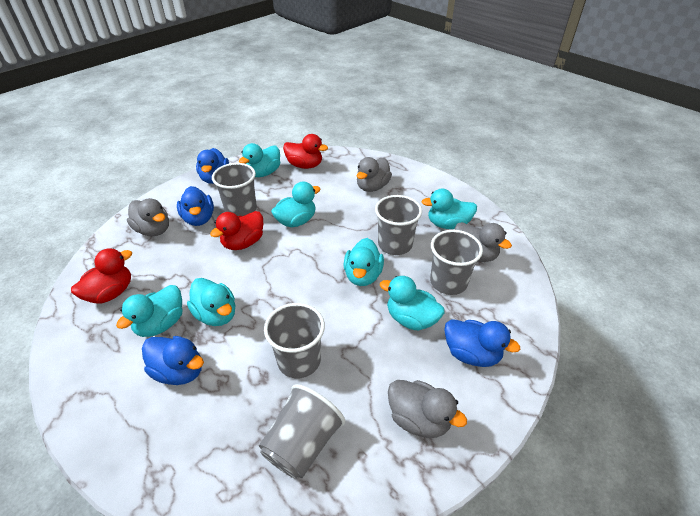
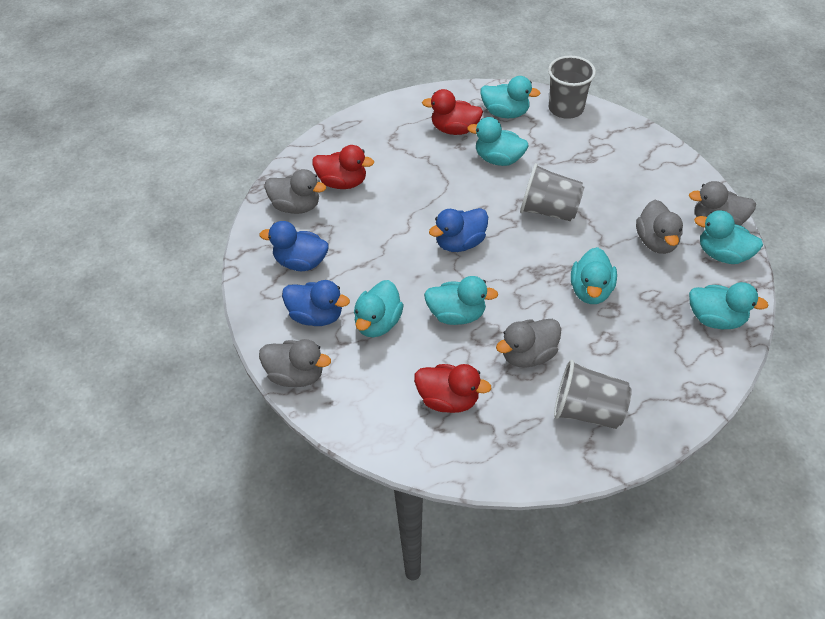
blue duck: [142,336,204,385] [177,186,214,226] [196,148,229,184] [444,319,520,367] = 4 -> [260,221,329,271] [282,280,350,326] [429,208,488,252] = 3
grey cup: [212,163,257,216] [259,384,345,479] [264,303,325,378] [375,195,422,255] [430,230,483,295] = 5 -> [520,163,584,221] [548,56,596,119] [554,360,632,429] = 3
grey duck: [127,198,169,236] [357,157,392,192] [388,380,467,438] [454,222,512,262] = 4 -> [259,339,331,387] [265,169,326,214] [496,319,561,368] [636,200,683,254] [689,181,756,226] = 5

